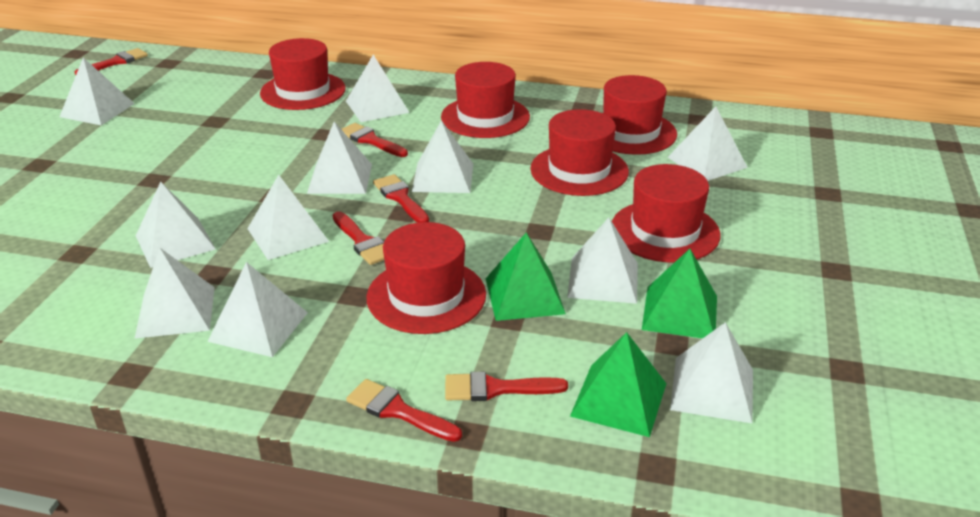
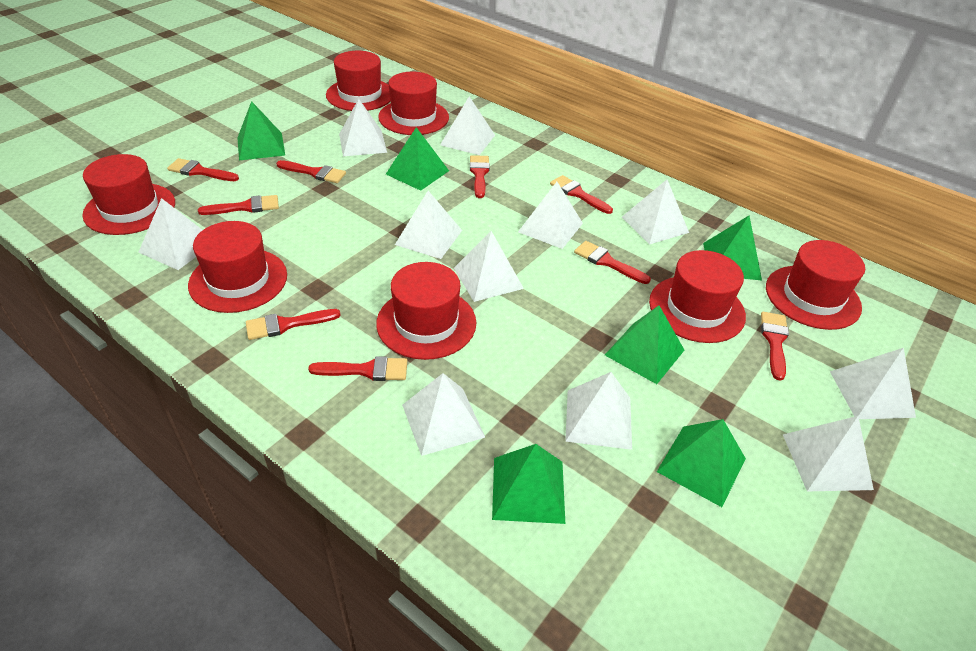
green pyramid: [486,232,566,321] [570,332,667,437] [642,249,717,338] = 3 -> [237,101,285,160] [386,127,449,191] [492,444,565,524] [605,305,684,384] [657,419,746,507] [703,216,762,281] = 6
red brush: [75,48,148,75] [332,211,384,265] [341,123,408,157] [346,379,462,442] [373,174,429,223] [445,372,568,401] = 6 -> [167,158,239,181] [198,195,279,215] [246,309,341,340] [276,160,346,183] [308,356,407,381] [470,155,490,198] [550,175,613,214] [574,241,651,284] [761,312,789,381] = 9
red hat: [260,38,346,110] [367,222,486,334] [441,62,530,138] [530,109,629,196] [603,75,677,155] [612,164,721,263] = 6 -> [82,154,175,235] [188,221,287,313] [326,51,391,111] [376,262,476,360] [378,72,449,135] [649,250,746,343] [766,240,865,330] = 7

